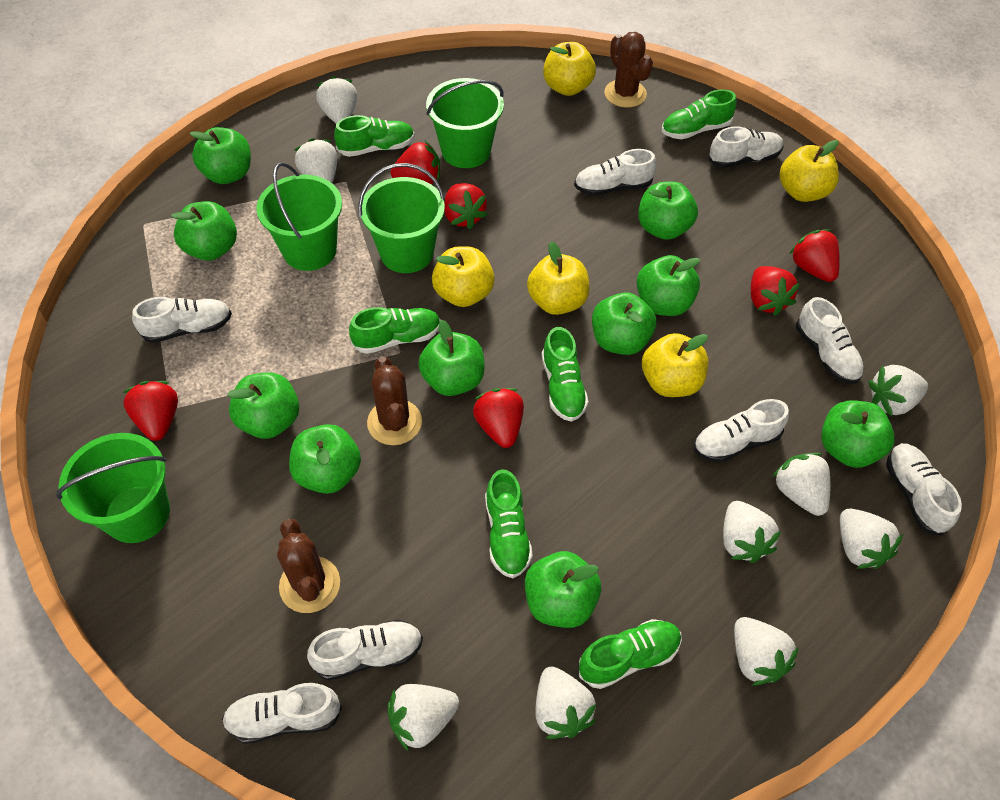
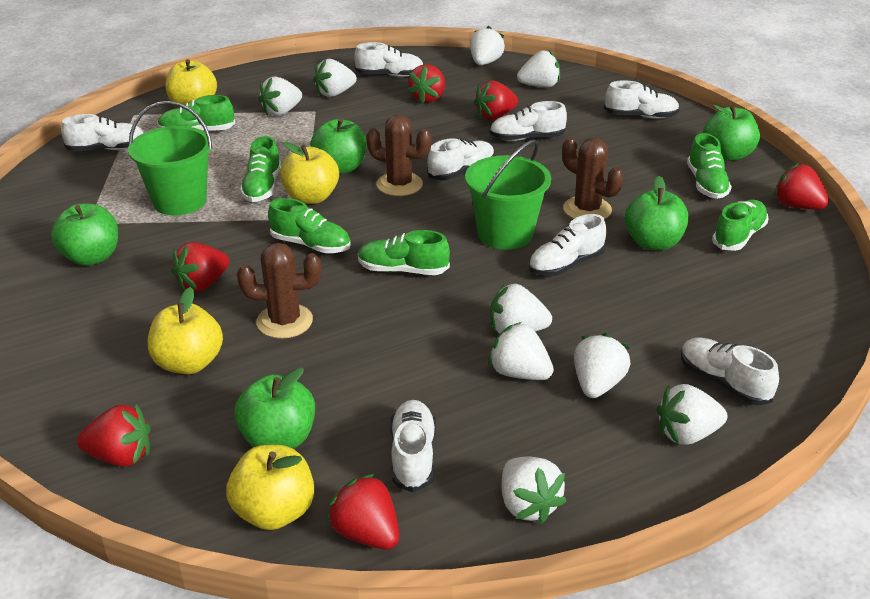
green apple: [171,201,237,261] [189,127,251,184] [227,372,299,439] [289,424,361,494] [418,320,485,396] [525,551,601,628] [592,292,656,355] [637,255,700,316] [638,182,698,240] [821,401,895,468] = 10 -> [51,203,118,266] [234,367,315,449] [310,118,366,174] [625,176,689,251] [703,105,760,161] = 5
green bucket: [56,433,170,543] [256,162,342,271] [358,163,445,273] [426,78,504,168] = 4 -> [128,101,212,215] [465,140,551,250] = 2
yellow apple: [432,246,494,307] [527,241,590,315] [543,42,596,96] [642,333,708,397] [779,140,839,202] = 5 -> [148,287,223,374] [165,59,217,107] [226,445,315,530] [280,142,339,204] = 4

